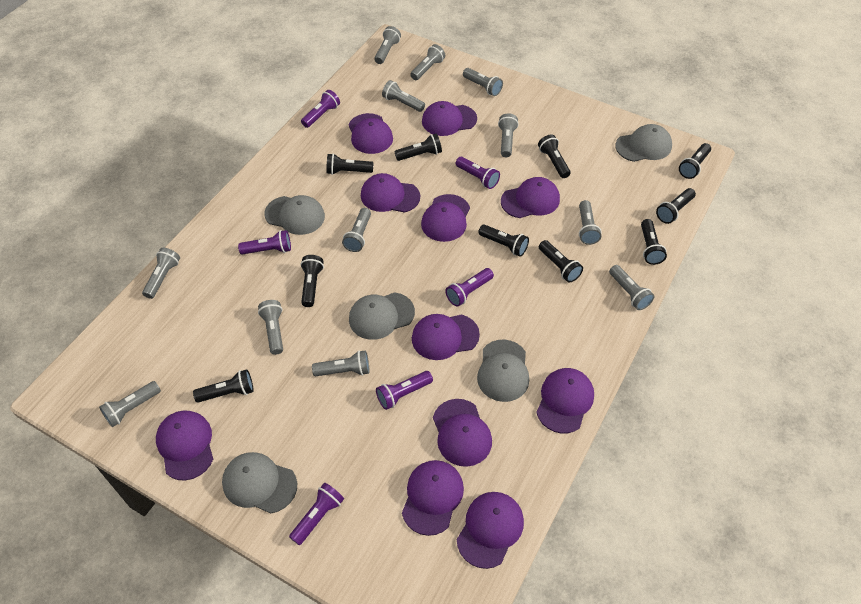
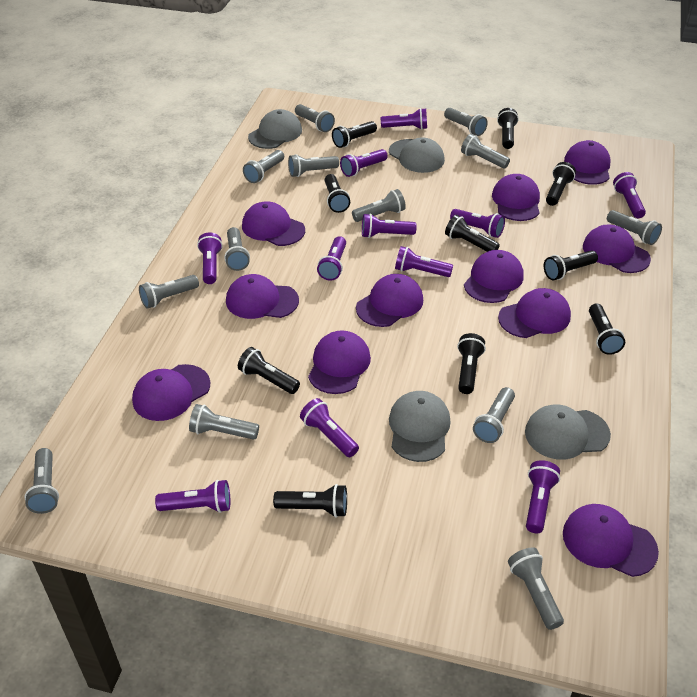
grey cap: [222,452,297,513] [264,195,325,235] [349,292,415,340] [477,339,529,402] [615,124,672,162] = 5 -> [248,109,302,149] [389,137,445,173] [389,391,451,462] [525,404,611,460] = 4
grey flashlight: [99,381,161,427] [142,248,180,299] [258,300,283,355] [312,350,370,376] [342,208,371,252] [374,26,401,64] [382,80,425,112] [410,44,445,80] [463,68,503,96] [498,113,519,157] [579,200,602,245] [609,265,654,310] = 12 -> [24,448,59,514] [139,275,199,309] [189,404,259,440] [224,227,250,271] [243,150,284,183] [288,154,339,177] [295,104,335,132] [352,189,406,222] [444,108,488,136] [461,134,510,168] [473,387,515,443] [508,547,564,630] [607,210,662,245] = 13
purple flashlight: [238,230,291,255] [289,483,344,545] [301,90,340,128] [376,371,433,410] [445,268,494,306] [456,157,500,189] = 6 -> [155,480,231,513] [197,232,223,284] [300,398,359,457] [317,236,346,281] [340,149,387,177] [362,213,417,238] [381,108,427,130] [395,246,453,277] [450,209,505,238] [526,460,560,533] [613,172,646,218] = 11

